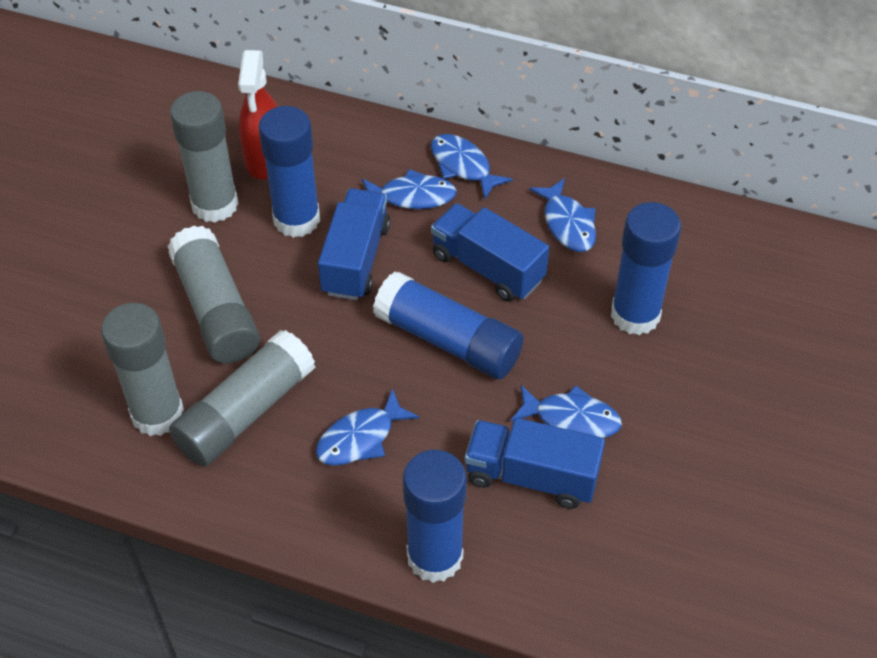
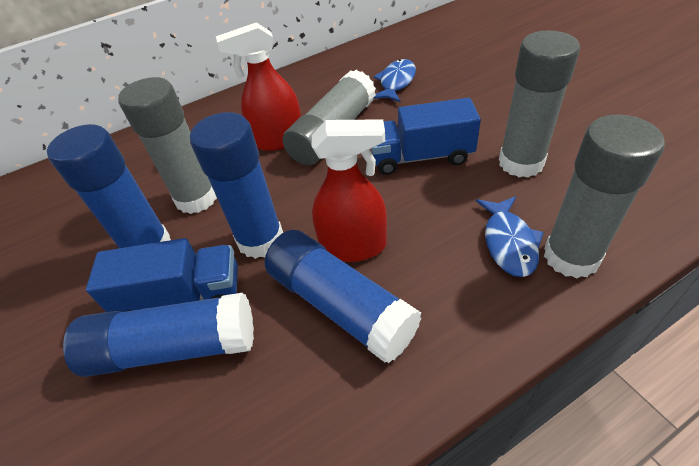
blue fish: [316,389,420,466] [362,169,457,209] [431,134,513,200] [511,385,622,438] [529,178,596,252] = 5 -> [373,59,416,102] [476,196,544,277] = 2
blue truck: [318,188,391,300] [431,203,549,302] [465,418,605,509] = 3 -> [86,238,238,312] [371,98,481,175] = 2
red spray bottle: [238,50,278,179] = 1 -> [216,22,301,151] [312,119,387,262] = 2

